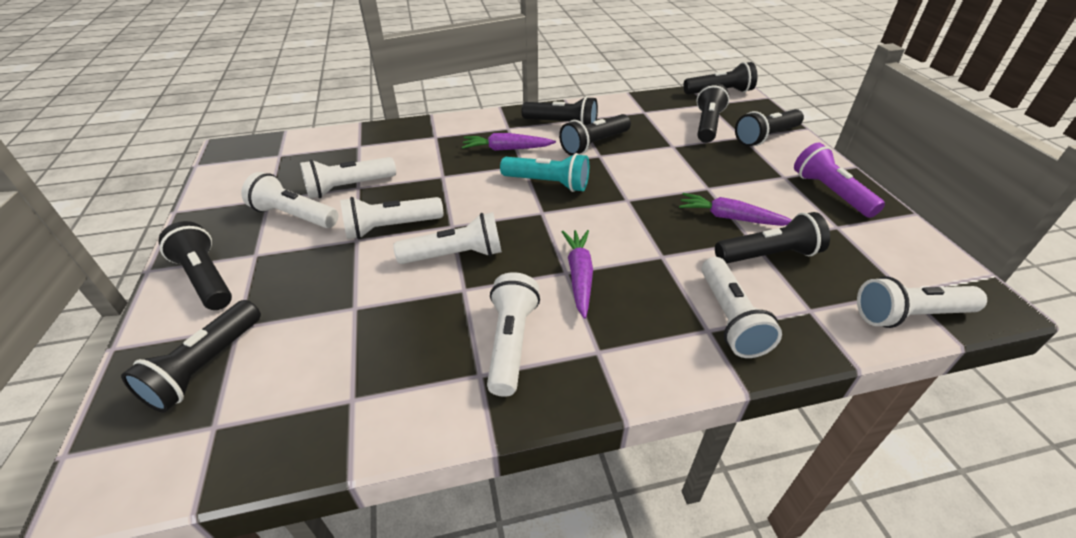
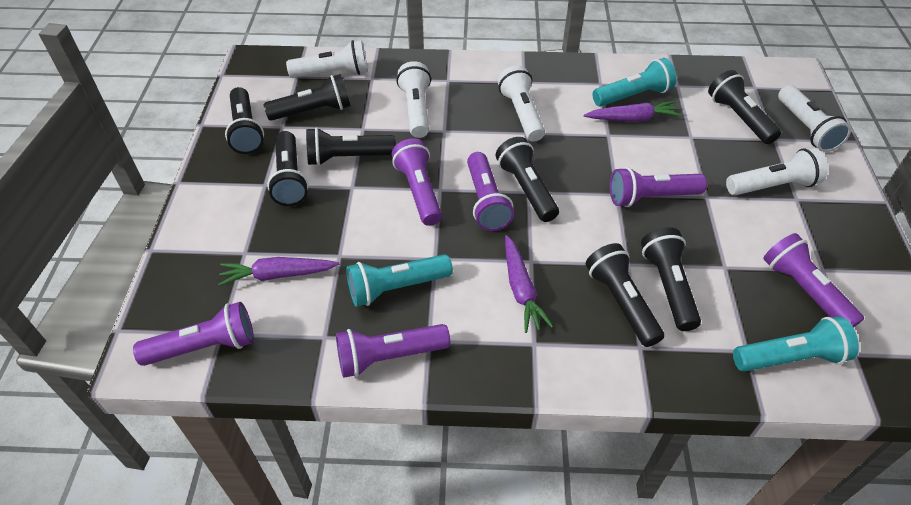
purple flashlight: [794,142,885,218] = 1 -> [133,302,254,366] [336,324,450,378] [392,138,442,226] [467,152,514,231] [610,167,707,207] [763,233,864,328] = 6
turquoise flashlight: [500,153,589,192] = 1 -> [346,254,453,307] [593,58,676,107] [733,316,859,372] = 3
white flashlight: [241,172,338,228] [300,157,396,199] [340,197,443,239] [393,212,502,264] [487,272,540,397] [701,257,782,358] [857,276,987,328] = 7 -> [286,40,368,78] [397,61,431,138] [498,65,545,142] [726,148,827,195] [778,85,851,152] = 5

